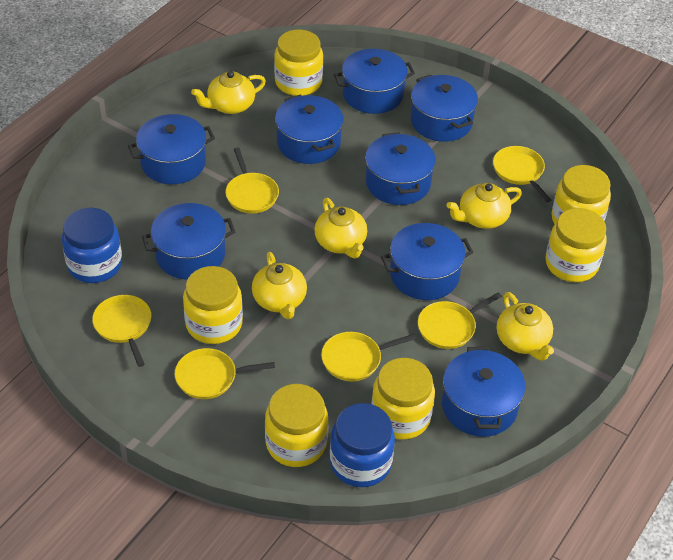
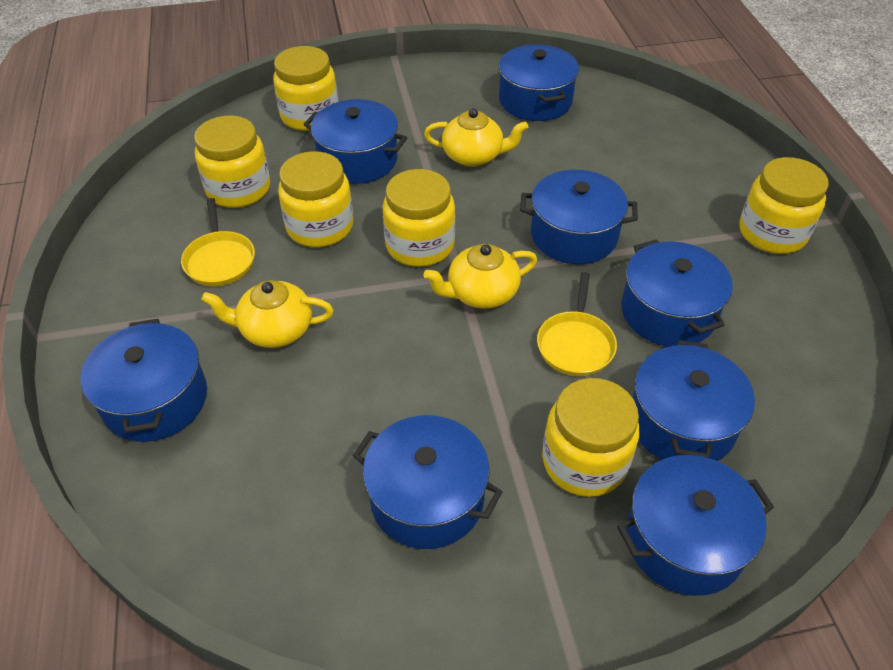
blue jar: [62,208,122,283] [330,403,395,487] = 2 -> none = 0
yellow pan: [92,295,152,367] [175,348,275,399] [226,147,279,213] [321,332,416,381] [418,292,502,349] [493,146,551,202] = 6 -> [181,198,255,286] [537,272,617,376] = 2
yellow teapot: [191,71,266,114] [252,252,307,319] [314,198,367,259] [447,183,522,229] [497,292,554,361] = 5 -> [201,280,334,348] [423,244,537,309] [424,108,528,167] = 3

